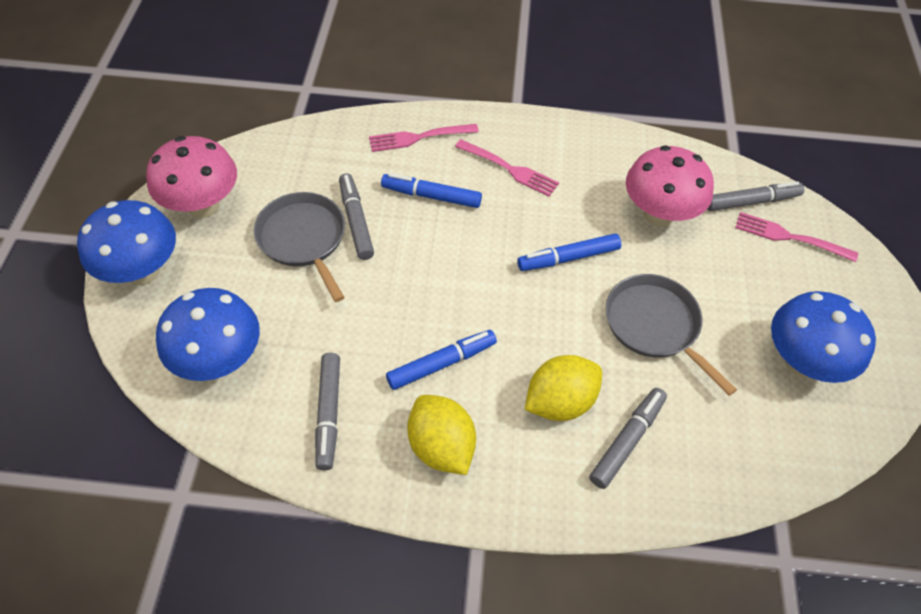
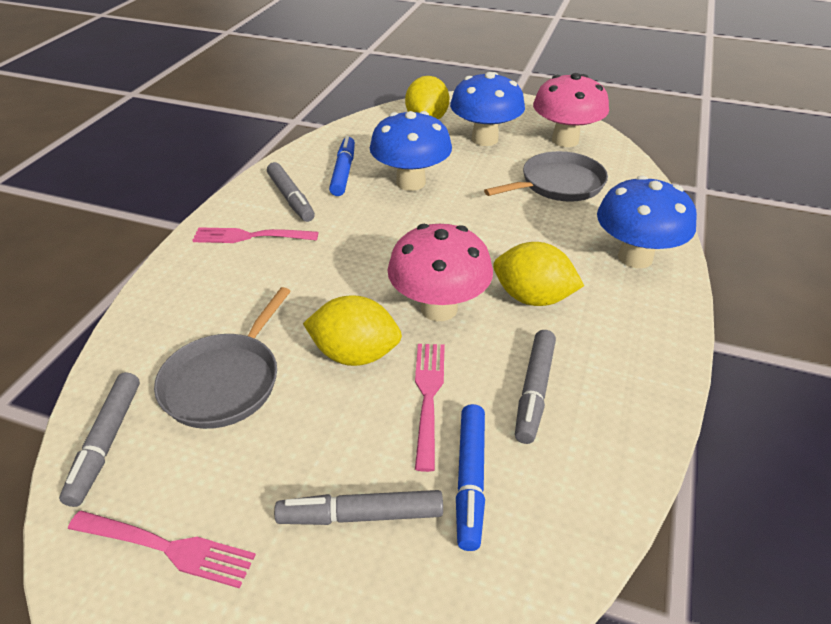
blue marker: [381,173,482,208] [386,330,497,390] [517,233,621,271] = 3 -> [329,136,355,196] [456,404,485,551] = 2
yellow lemon: [407,395,476,475] [525,355,602,421] = 2 -> [303,295,402,366] [405,76,449,120] [493,242,584,306] = 3

